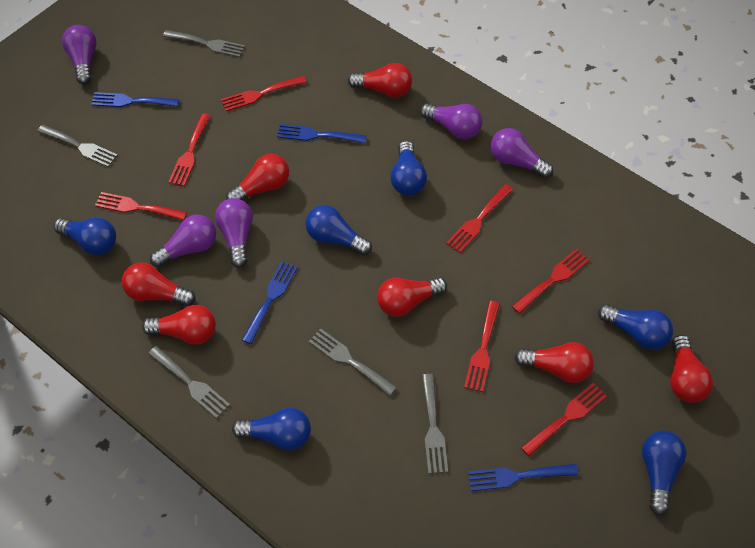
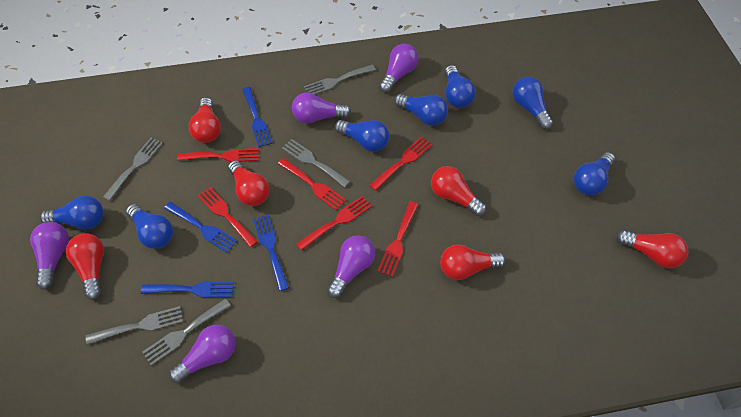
blue light bulb: [53,218,116,255] [232,408,311,450] [305,205,372,255] [390,141,427,196] [598,304,673,350] [642,431,686,515] = 6 -> [40,196,104,230] [126,204,173,249] [335,120,389,152] [394,94,448,126] [445,65,476,108] [512,77,553,129] [574,152,615,195] = 7
red fork: [95,192,187,220] [168,113,210,186] [221,76,307,111] [446,184,513,253] [464,301,500,392] [512,249,589,314] [521,383,607,457] = 7 -> [177,148,259,162] [198,187,258,247] [278,158,346,211] [296,196,372,251] [369,137,432,191] [377,201,418,277] = 6
red light bulb: [122,263,196,306] [142,305,216,345] [226,154,289,200] [348,63,412,98] [377,277,447,317] [514,342,594,383] [670,335,713,403] = 7 -> [66,233,104,300] [189,97,221,143] [228,160,269,206] [431,166,486,216] [440,244,506,280] [616,230,688,268] = 6

